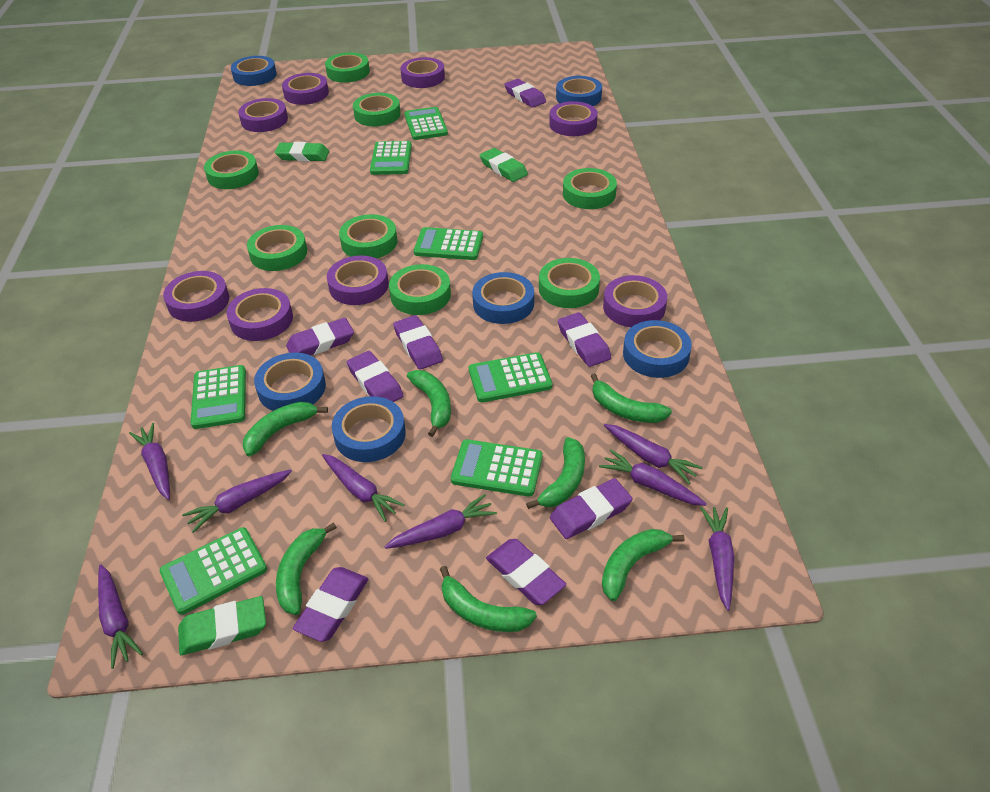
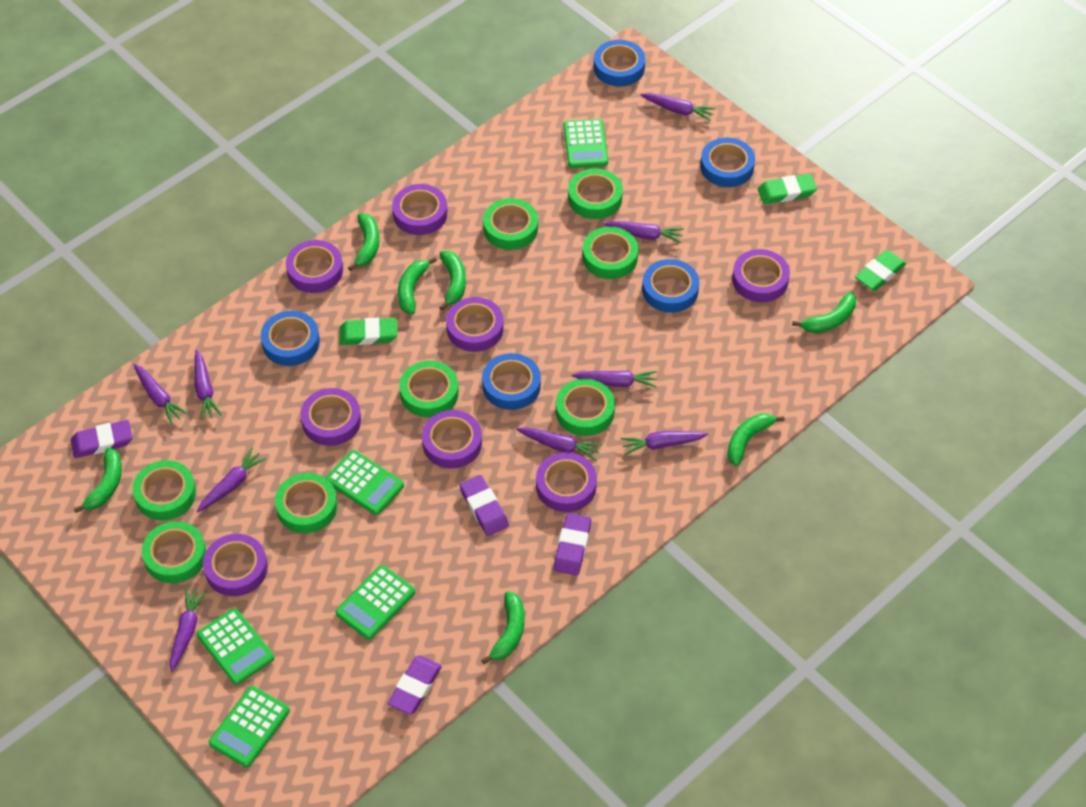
blue tape: [231,56,277,86] [254,353,326,411] [332,396,406,462] [472,272,534,324] [556,76,602,106] [623,320,692,378] = 6 -> [261,311,320,366] [482,353,541,410] [594,40,646,86] [642,259,699,313] [700,138,755,187] = 5
green calculator: [159,527,267,615] [191,365,246,429] [370,141,412,175] [404,107,448,140] [414,227,483,260] [451,439,543,497] [469,352,552,402] = 7 -> [197,608,274,685] [209,686,290,767] [326,450,404,515] [335,565,415,639] [564,119,608,168] = 5
purple carrot: [98,564,143,669] [129,423,170,500] [182,469,292,533] [322,454,405,522] [385,494,497,549] [599,449,707,506] [604,424,703,484] [700,506,734,611] = 8 -> [133,364,189,425] [170,588,207,672] [194,350,222,420] [197,448,267,512] [516,427,602,461] [572,371,657,388] [603,221,684,243] [621,431,708,455] [641,93,716,121] = 9
purple eraser: [286,318,354,355] [293,567,369,642] [347,351,404,402] [393,315,443,370] [486,539,566,605] [504,79,546,108] [550,478,633,539] [558,312,611,367] = 8 -> [71,420,133,458] [387,655,442,715] [460,475,509,536] [554,513,591,575] = 4

